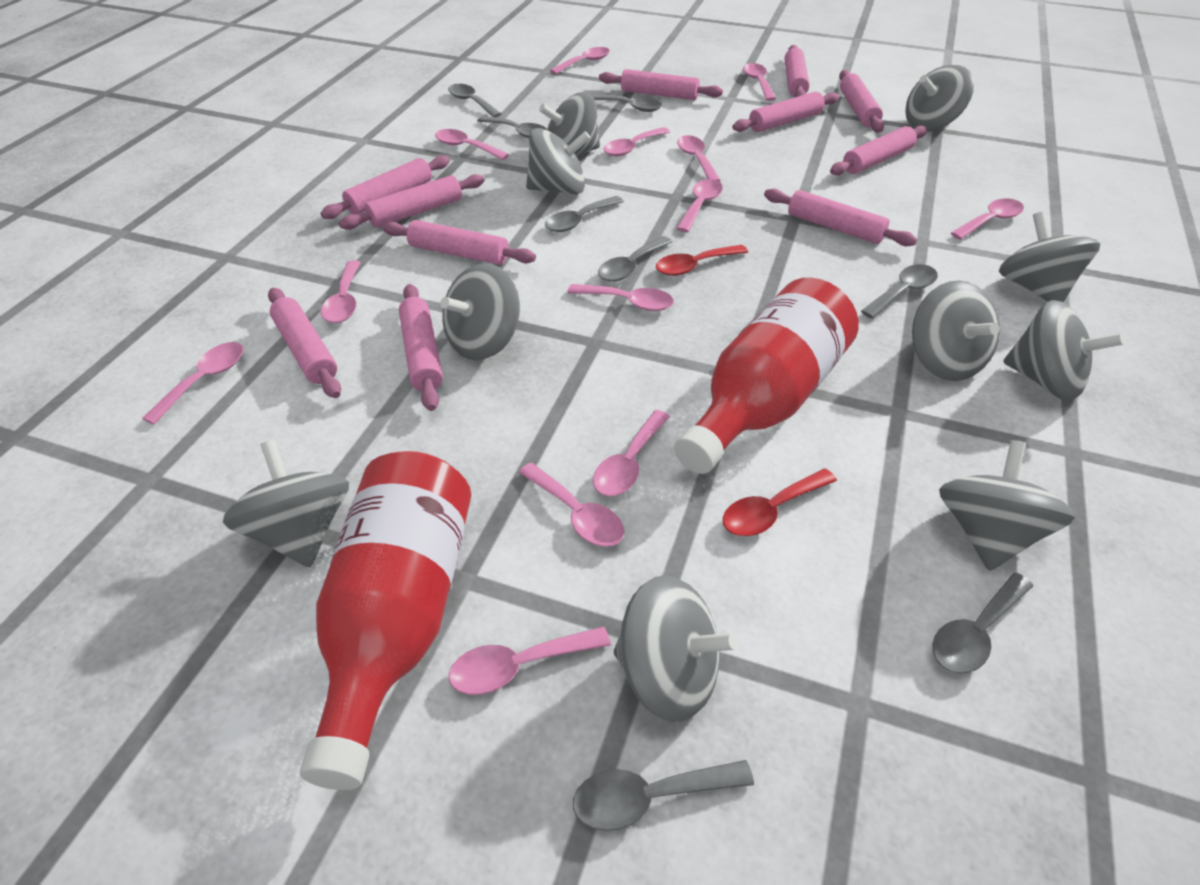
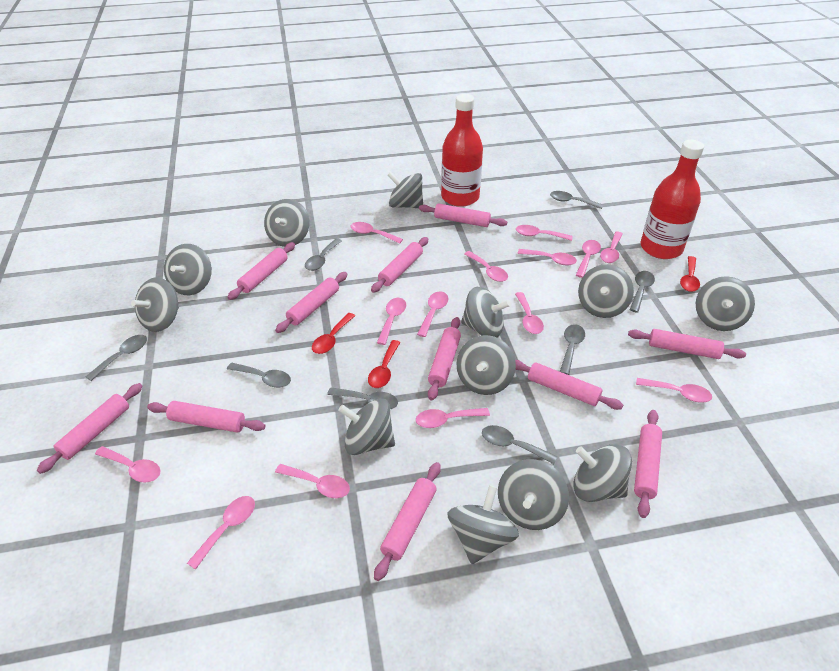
grey spinning top: [223,440,349,568] [440,263,520,360] [526,128,590,195] [539,92,600,156] [614,575,739,722] [905,65,974,131] [912,280,1000,381] [939,440,1075,571] [999,211,1100,302] [1003,300,1125,401] = 10 -> [131,277,179,332] [164,244,212,295] [264,199,309,247] [338,398,395,455] [387,172,423,208] [447,485,519,564] [457,335,516,395] [461,287,511,337] [498,459,569,530] [574,444,632,502] [578,264,634,318] [696,276,755,331] = 12
pink spoon: [142,342,244,425] [321,260,361,323] [435,129,509,160] [449,626,611,695] [518,463,624,547] [550,47,610,74] [567,284,674,311] [593,410,670,496] [604,127,670,156] [676,179,723,232] [677,135,721,182] [743,63,776,101] [951,198,1024,240] = 13 -> [95,446,161,483] [187,496,255,570] [275,464,350,498] [351,222,403,244] [377,298,406,345] [416,408,490,428] [417,291,448,337] [464,251,508,282] [515,292,544,334] [516,225,573,241] [517,249,577,265] [576,240,601,278] [600,232,623,263] [636,378,712,403] = 14
red spoon: [656,245,748,276] [723,469,837,536] = 2 -> [312,313,355,354] [368,340,401,388] [680,256,700,292] = 3

